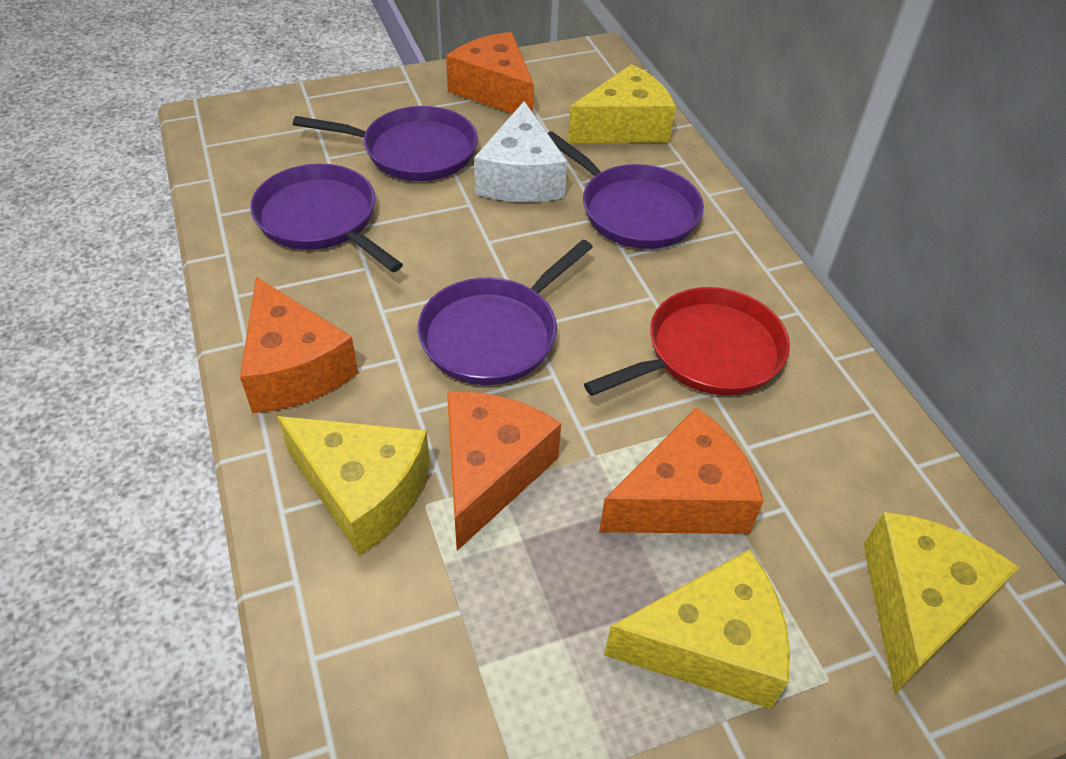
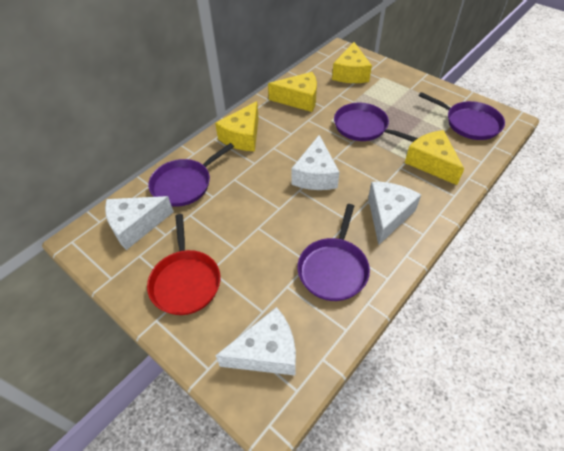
orange cheese: [240,277,358,413] [446,32,534,114] [447,392,561,551] [599,407,764,534] = 4 -> none = 0
white cheese: [474,101,567,202] = 1 -> [105,196,174,250] [215,307,296,376] [291,135,340,190] [368,182,421,245] = 4

